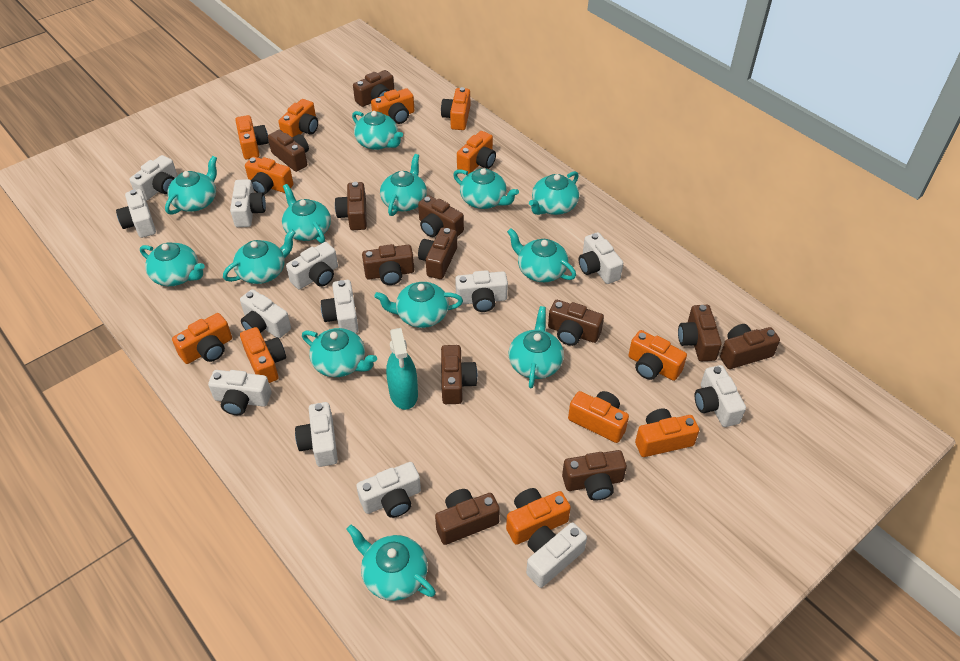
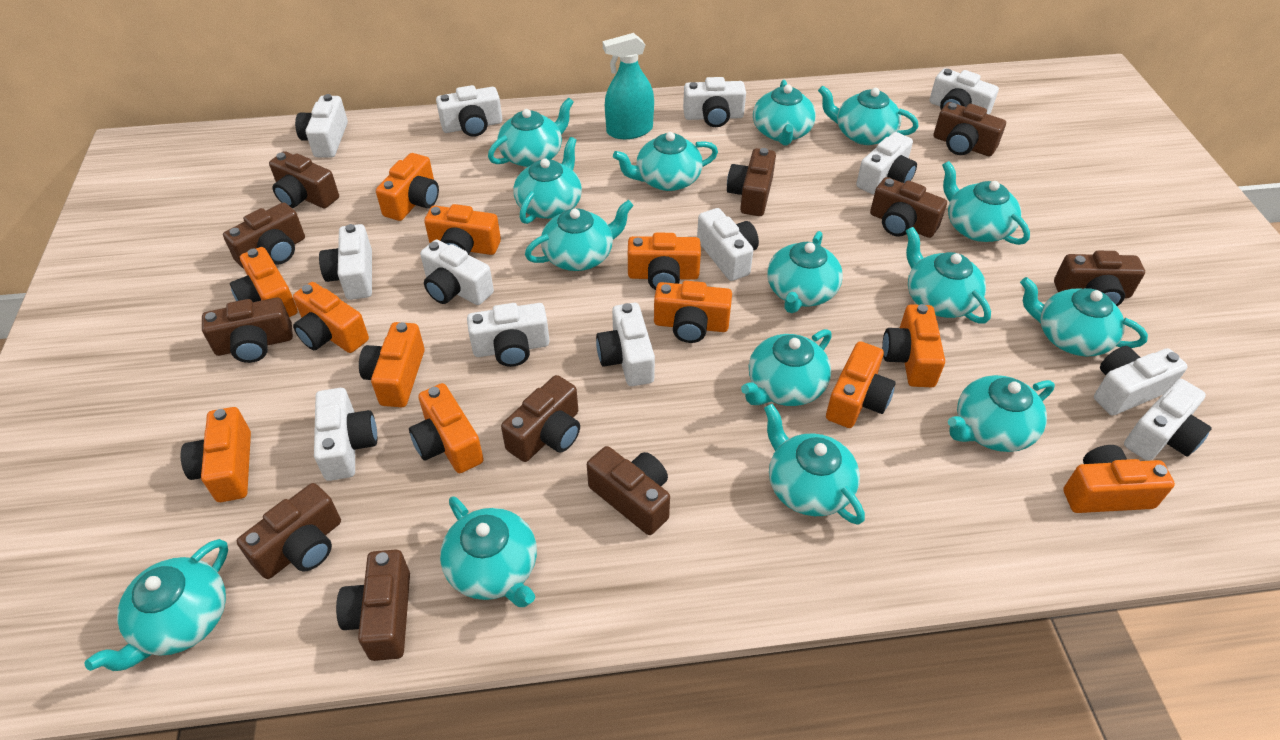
brown camera: [268,130,309,172] [335,182,367,230] [353,70,394,107] [362,244,414,285] [418,195,464,237] [418,227,457,279] [435,489,500,545] [441,345,478,404] [548,300,604,346] [562,450,627,501] [678,305,722,361] [720,324,780,369] = 12 -> [202,298,293,363] [223,202,305,269] [237,483,341,579] [269,151,339,208] [336,550,410,661] [501,375,580,462] [587,446,670,535] [727,148,776,216] [870,177,947,238] [934,102,1006,156] [1054,251,1145,306] = 11
turquoise teapot: [140,242,205,286] [165,156,217,215] [223,229,296,284] [282,184,331,243] [302,328,377,377] [346,524,436,601] [352,111,403,150] [374,282,463,328] [380,154,427,216] [453,168,519,209] [507,228,576,282] [508,306,564,389] [529,171,579,215] = 13 -> [85,539,228,671] [440,496,537,607] [488,98,574,167] [513,137,582,224] [525,200,634,271] [613,132,718,191] [741,329,832,406] [753,80,816,145] [764,404,865,525] [767,231,843,313] [818,85,918,145] [906,227,991,324] [942,161,1030,245] [948,375,1055,452] [1020,277,1148,357] = 15

